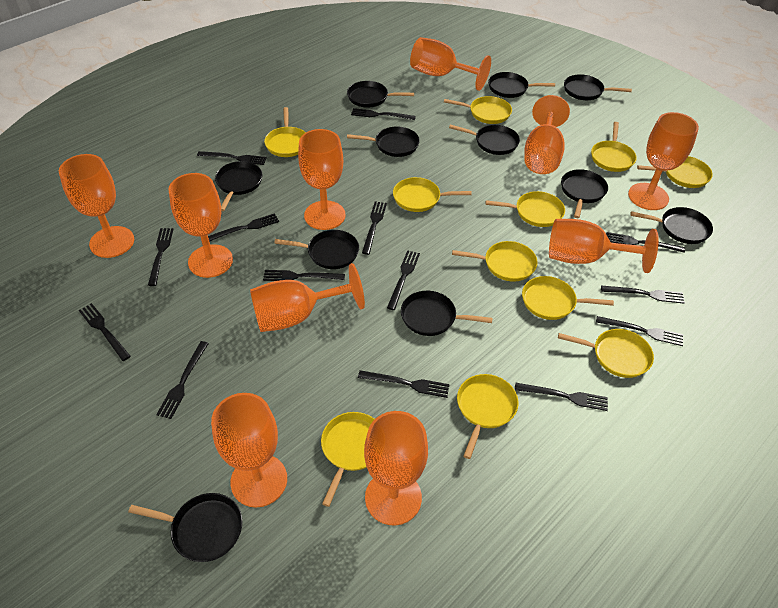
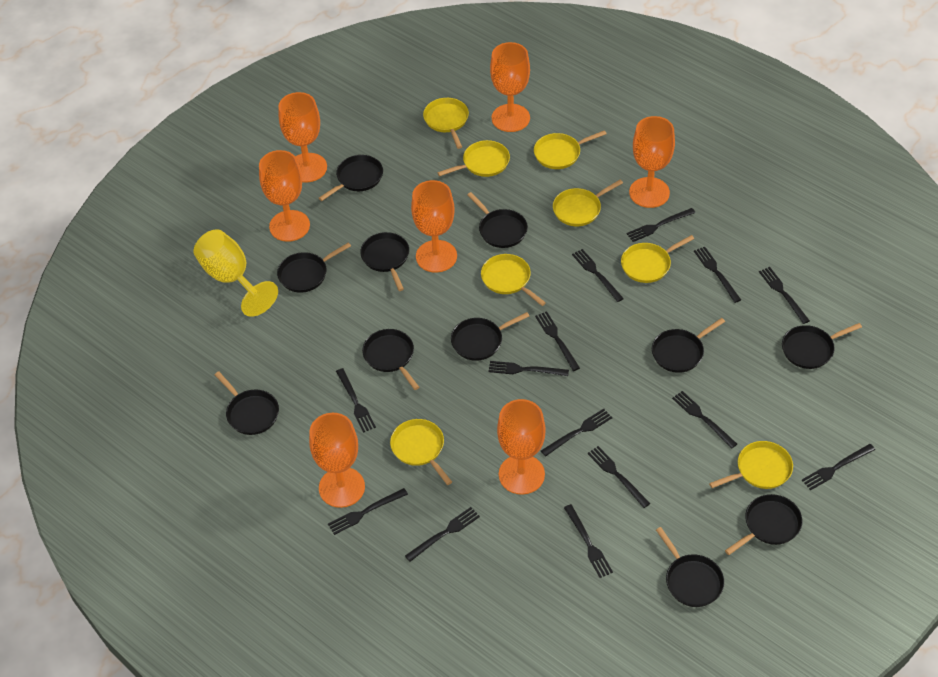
orange goblet: [59,154,134,258] [168,173,233,278] [211,393,287,507] [250,263,365,332] [298,129,346,230] [364,411,428,525] [410,37,491,91] [524,95,570,174] [549,219,659,273] [628,112,699,210] = 10 -> [259,150,310,242] [278,92,327,182] [309,413,365,508] [411,180,457,273] [490,42,530,132] [497,399,546,495] [629,116,675,208] = 7
yellow goblet: none = 0 -> [194,229,278,317] = 1
yellow pan: [264,107,306,157] [321,412,375,507] [393,177,472,212] [444,96,512,124] [452,241,538,282] [457,374,518,459] [486,191,565,227] [522,276,614,320] [558,329,654,378] [591,122,637,172] [637,156,713,188] = 11 -> [390,419,452,485] [423,98,469,149] [437,140,510,177] [481,254,546,306] [534,130,607,169] [553,180,623,226] [621,235,694,283] [709,441,793,489] = 8

